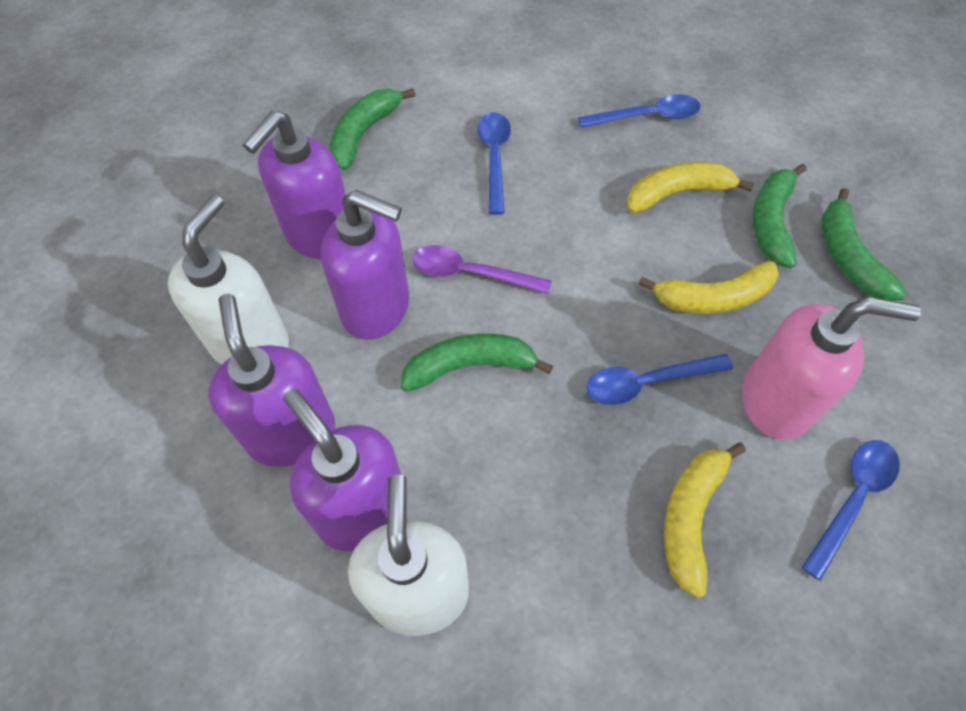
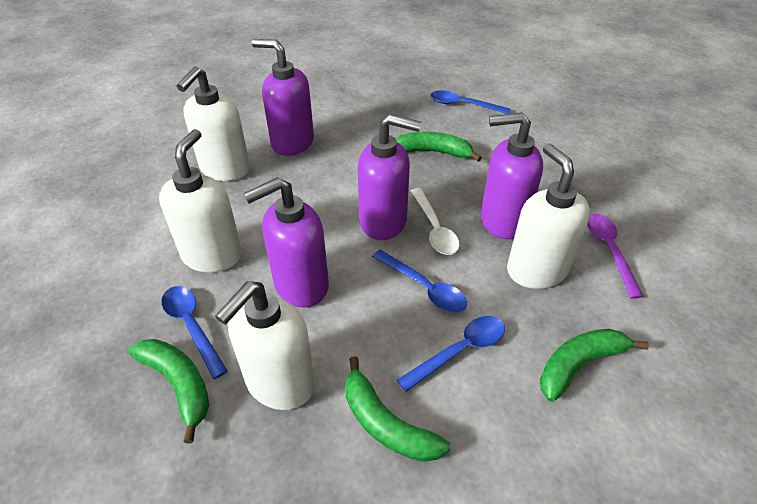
pink soap dispenser: [742,297,921,440] = 1 -> none = 0
white soap dispenser: [168,195,289,365] [348,474,469,636] = 2 -> [159,129,242,273] [177,66,250,181] [215,281,315,410] [507,143,590,289] = 4
white spoon: none = 0 -> [411,188,460,255] = 1
yellow banana: [627,162,754,214] [638,261,779,314] [664,443,746,599] = 3 -> none = 0

